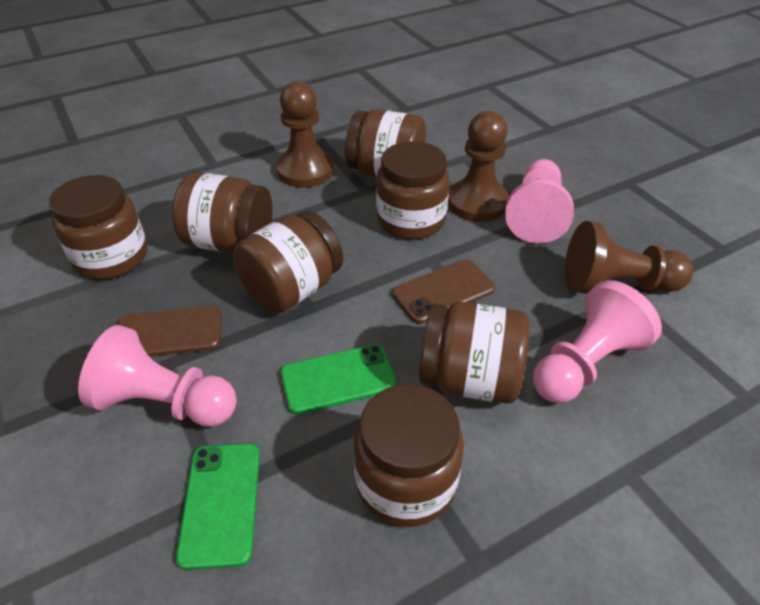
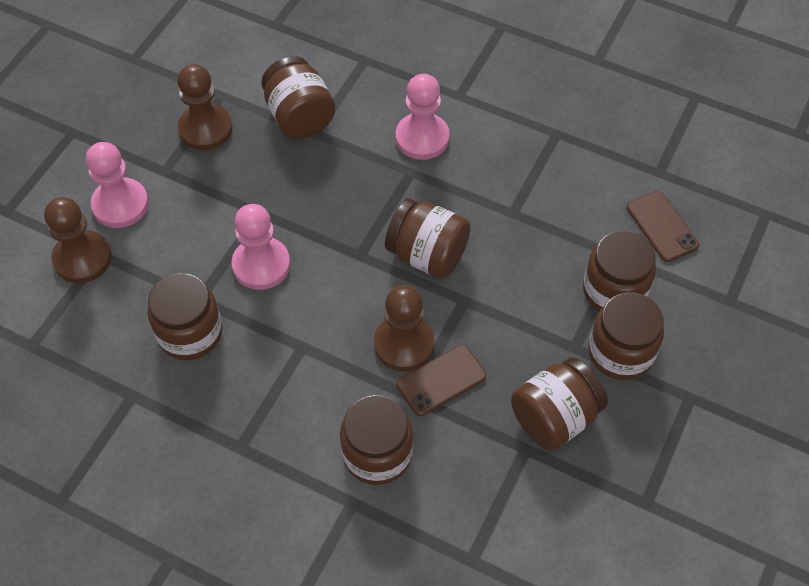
green phone: [176,443,260,570] [280,344,397,415] = 2 -> none = 0

